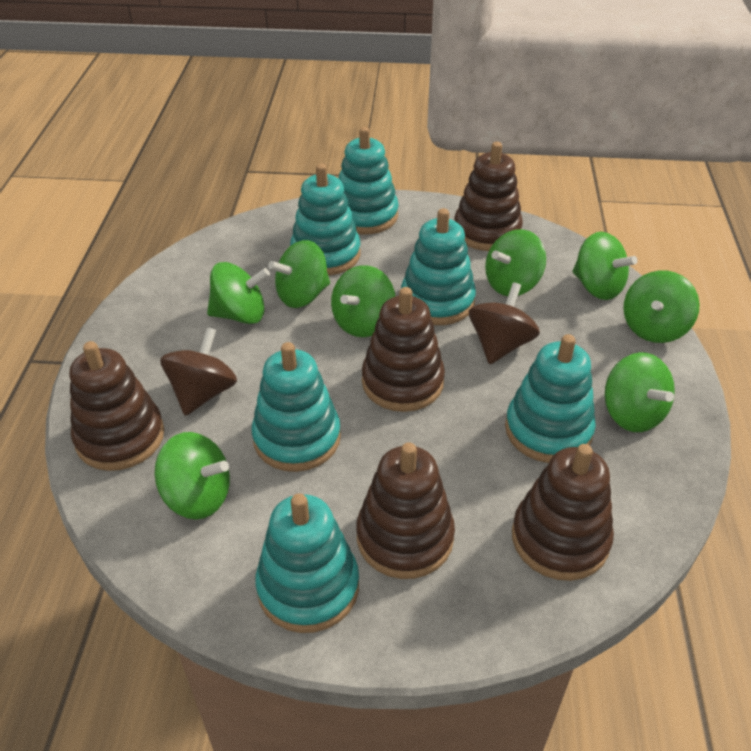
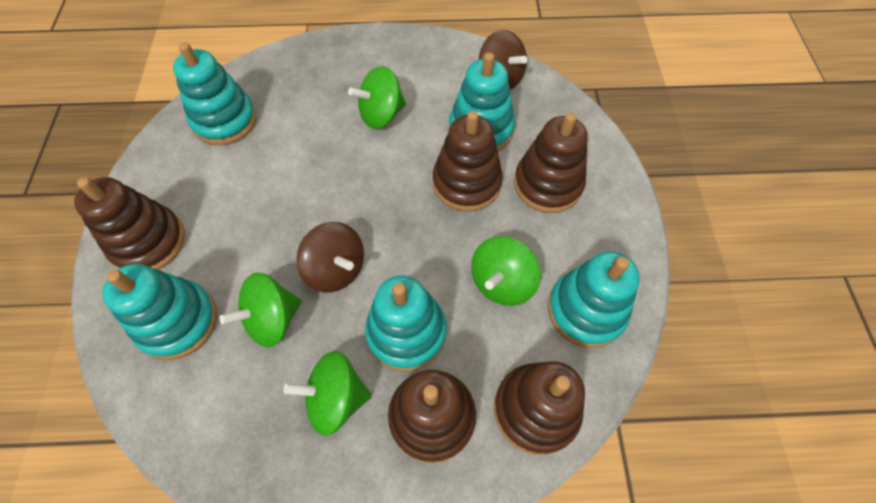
green spinning top: [155,432,230,519] [207,262,270,324] [268,240,330,308] [331,265,396,337] [485,229,546,296] [573,232,638,300] [605,352,675,432] [623,271,700,343] = 8 -> [219,272,302,347] [283,351,372,436] [348,66,406,129] [471,236,541,306] = 4
turquoise stacking toy: [252,342,341,472] [255,493,359,633] [290,164,360,276] [338,127,399,235] [401,208,476,325] [505,334,596,463] = 6 -> [102,264,217,360] [173,43,257,145] [365,276,447,372] [449,52,515,151] [548,251,640,348] = 5

